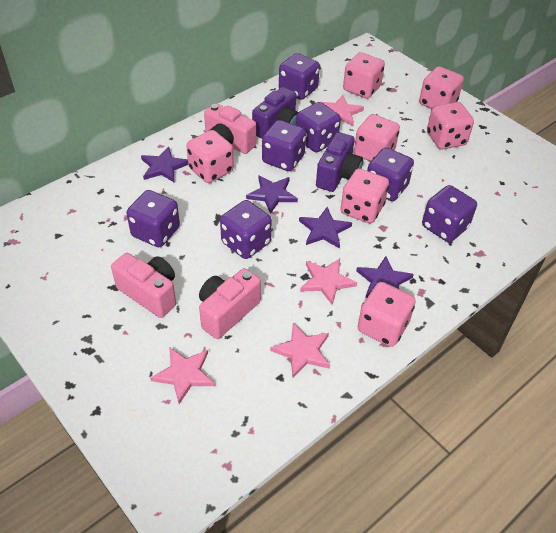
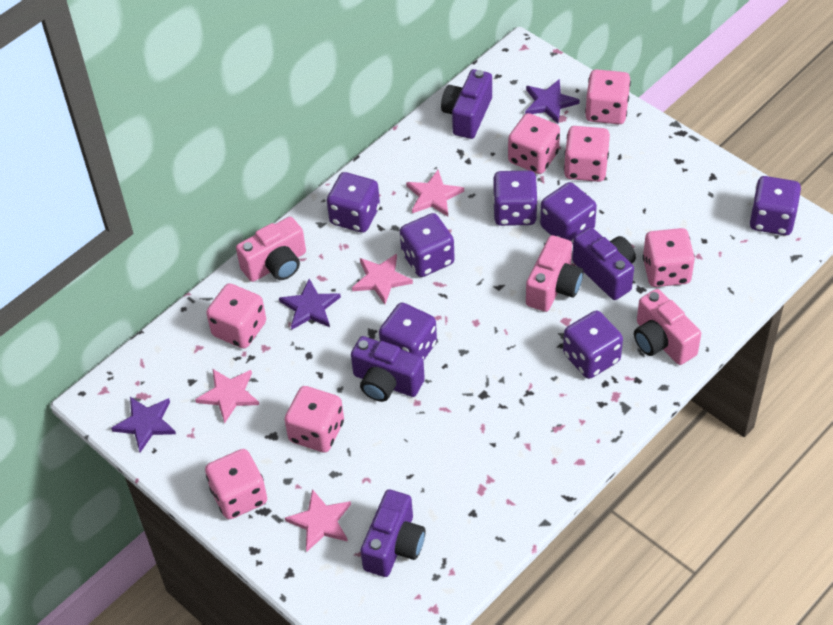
purple camera: [252,87,298,138] [316,132,363,192] = 2 -> [351,336,425,402] [361,489,425,577] [441,69,492,139] [572,227,636,300] = 4
purple star: [141,147,188,183] [246,175,298,214] [299,207,352,249] [356,256,414,298] = 4 -> [111,397,176,452] [279,279,341,330] [525,79,580,123] = 3

